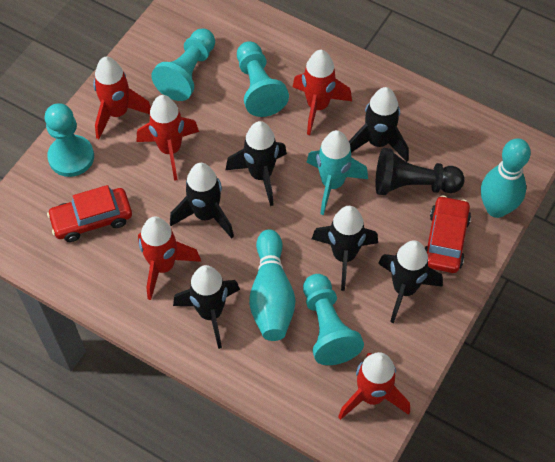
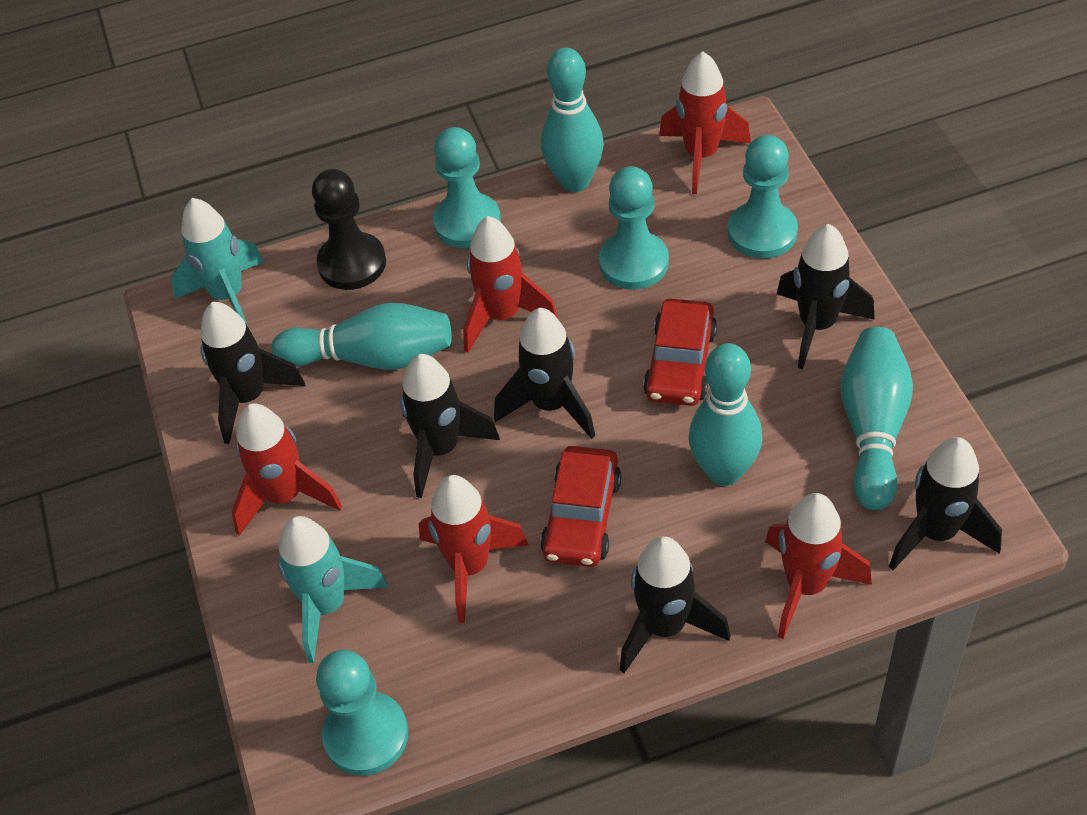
turquoise bowling pin: [249,229,295,341] [481,138,531,218] = 2 -> [272,303,452,370] [541,48,604,192] [689,343,763,486] [841,327,913,510] = 4
turquoise rocket: [306,130,368,215] = 1 -> [171,198,264,326] [278,516,389,663] = 2

